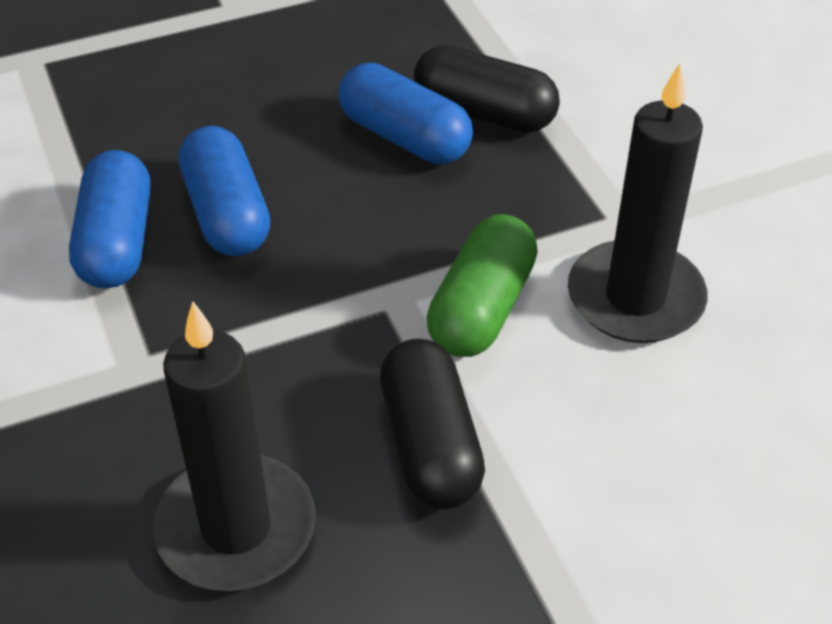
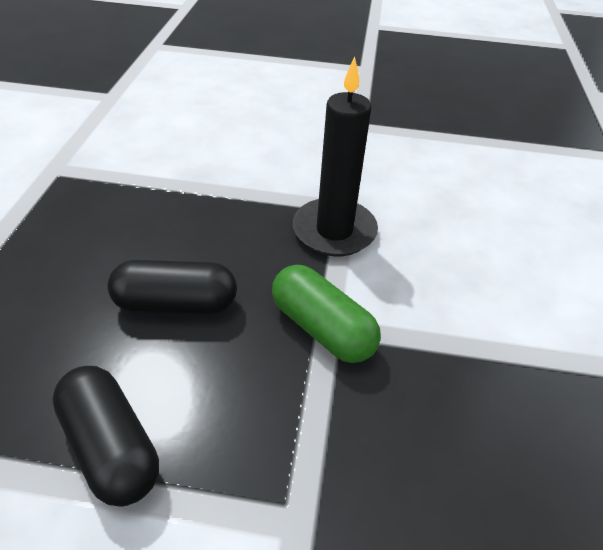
black candle: [153,301,316,591] [568,63,708,343] = 2 -> [293,57,378,256] = 1
blue capsule: [69,150,150,288] [179,126,270,256] [338,62,473,164] = 3 -> none = 0

